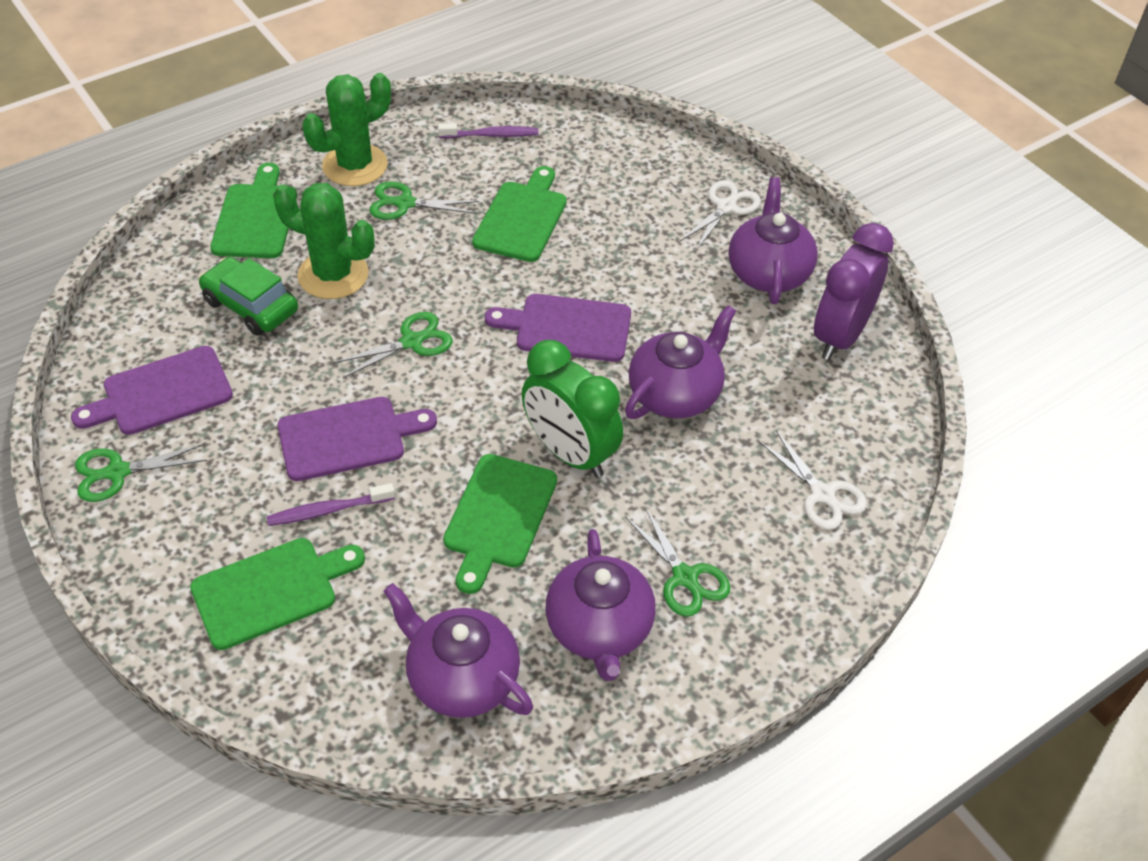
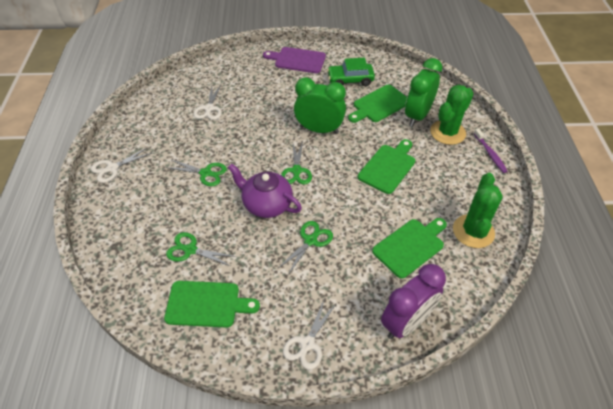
green clock: [522,340,623,478] = 1 -> [294,77,346,134] [405,58,442,127] = 2
purple cutting board: [71,346,233,435] [278,397,437,481] [485,294,631,362] = 3 -> [263,47,326,73] = 1
purple teapot: [384,583,533,718] [545,529,656,681] [625,305,736,419] [729,177,818,304] = 4 -> [228,163,302,218] = 1
purple toothbrush: [267,483,395,526] [438,124,538,138] = 2 -> [474,129,508,173] = 1
white scissors: [679,180,761,251] [758,430,867,530] = 2 -> [91,147,152,183] [193,85,222,120] [283,300,336,370] = 3

